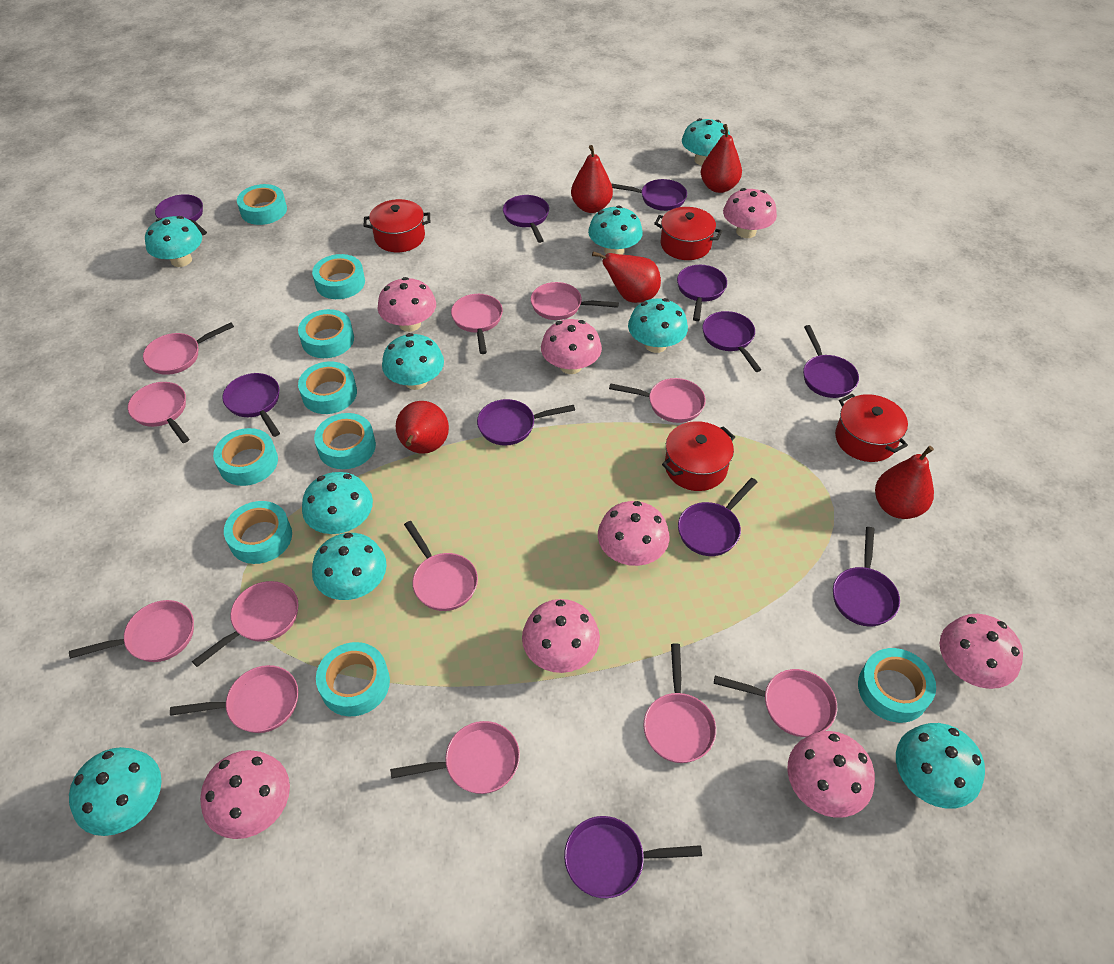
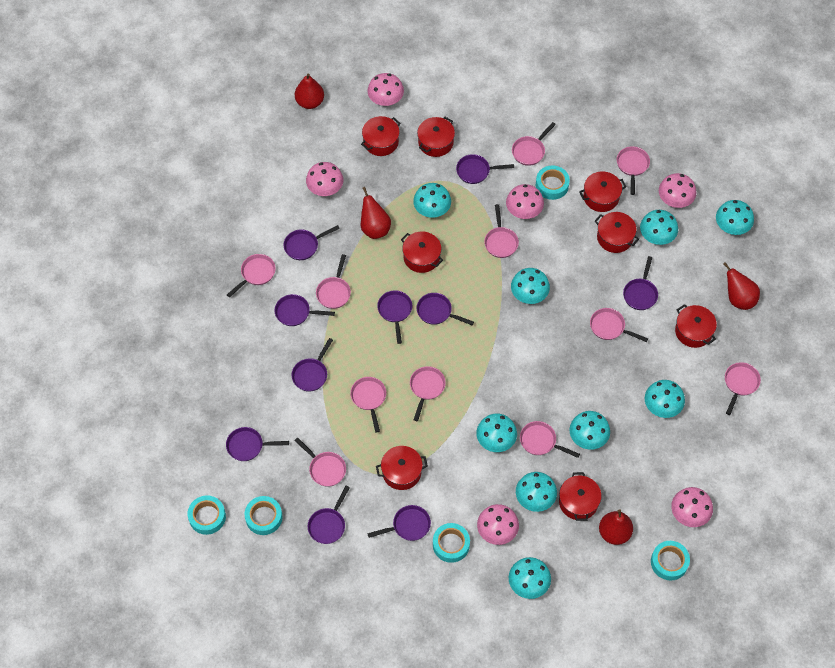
pink mushroom: [200,750,290,839] [377,277,436,332] [522,599,600,673] [541,319,602,374] [598,501,670,566] [723,188,777,238] [787,731,875,818] [940,614,1023,689] = 8 -> [306,162,344,196] [367,73,404,106] [477,504,519,545] [506,184,544,219] [659,173,696,208] [671,487,713,527] = 6
pink pan: [69,600,194,662] [128,382,189,443] [143,322,234,375] [170,665,298,733] [192,581,299,667] [390,721,520,794] [404,521,478,611] [451,294,503,354] [531,282,619,320] [609,378,706,423] [643,643,716,763] [714,669,837,737] = 12 -> [227,254,276,298] [294,437,346,487] [316,254,351,309] [350,377,386,432] [410,366,446,421] [484,204,519,258] [512,122,556,166] [520,421,580,458] [590,308,648,342] [617,146,650,195] [725,362,761,415] = 11
purple pan: [155,194,207,235] [222,373,280,437] [477,399,575,446] [503,195,549,243] [564,816,702,898] [611,179,687,211] [677,265,727,321] [678,478,757,556] [702,311,762,372] [803,325,859,398] [833,527,900,627] = 11 -> [226,427,289,461] [274,294,335,326] [284,225,340,260] [292,338,333,392] [308,486,350,544] [367,505,431,541] [377,290,412,344] [417,293,474,326] [456,154,514,184] [623,256,658,310] = 10
red pear: [396,401,449,454] [571,145,613,213] [592,251,661,303] [701,124,742,193] [875,446,934,519] = 5 -> [295,73,324,109] [361,187,391,239] [599,509,633,545] [723,262,760,310] = 4
red pot: [364,199,430,252] [654,207,722,260] [662,421,735,491] [835,394,908,462] = 4 -> [361,116,400,156] [376,446,428,490] [401,231,443,273] [417,117,455,157] [559,472,601,521] [579,171,626,212] [595,212,639,253] [675,304,717,348] = 8
turquoise tape: [213,428,278,486] [224,501,292,564] [237,184,287,225] [298,309,354,358] [298,361,357,414] [312,254,365,299] [314,413,376,469] [316,642,390,716] [858,648,936,723] = 9 -> [188,495,226,535] [245,496,283,535] [433,523,470,563] [536,165,570,200] [651,541,690,580] = 5

